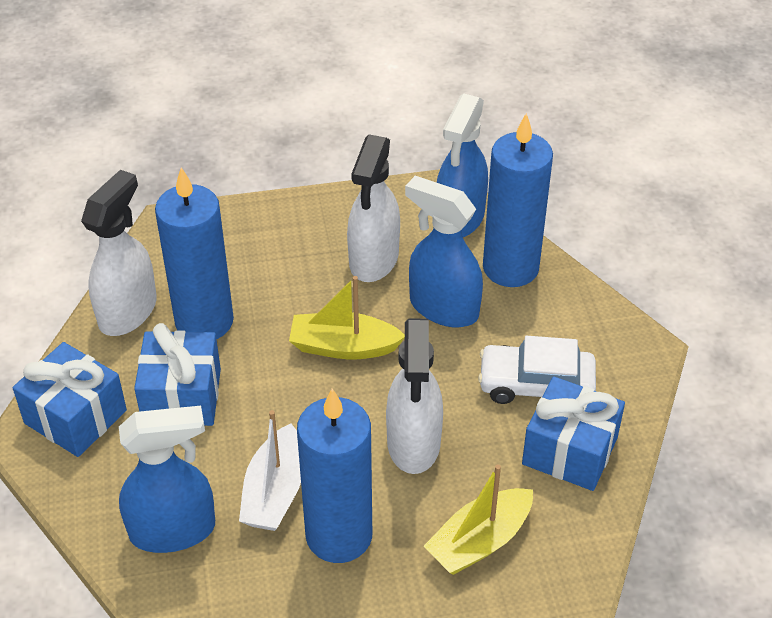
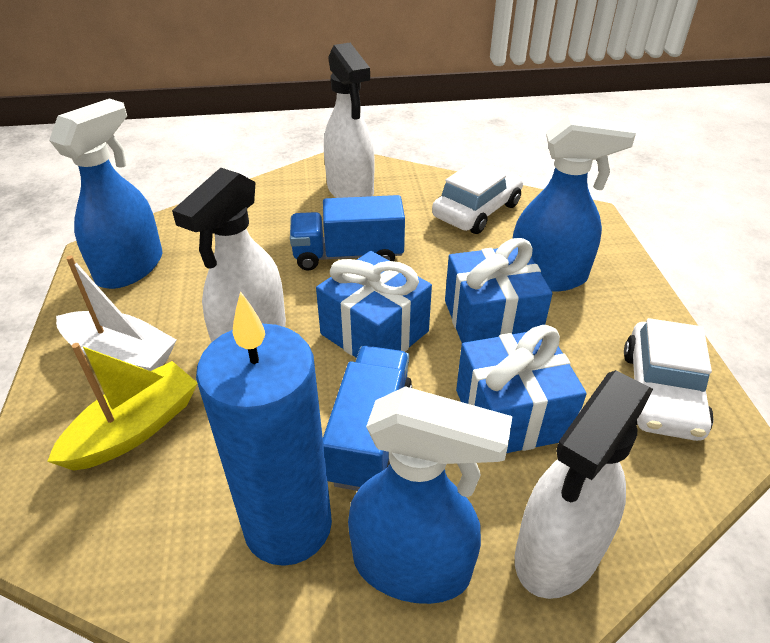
blue candle: [155,167,234,339] [297,388,372,563] [483,113,553,287] = 3 -> [196,291,332,566] = 1
blue truck: none = 0 -> [290,195,405,271] [323,346,412,491] = 2
white car: [478,336,596,404] = 1 -> [432,162,523,234] [624,318,714,441] = 2
yellow boat: [289,276,405,359] [424,465,533,575] = 2 -> [47,343,198,471] = 1

